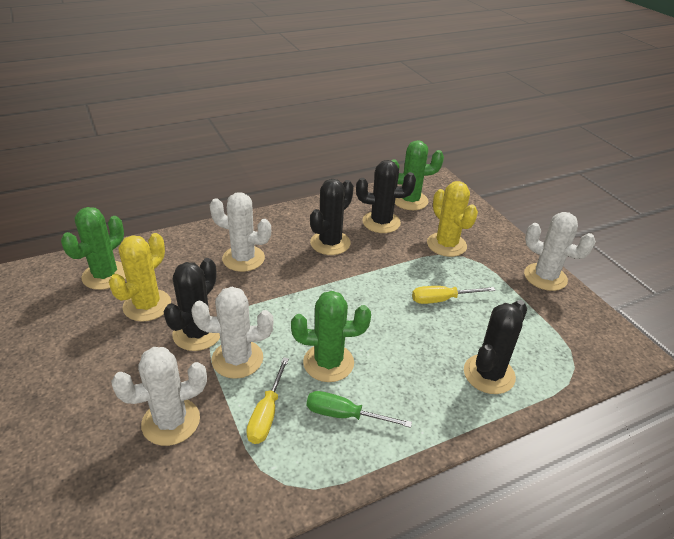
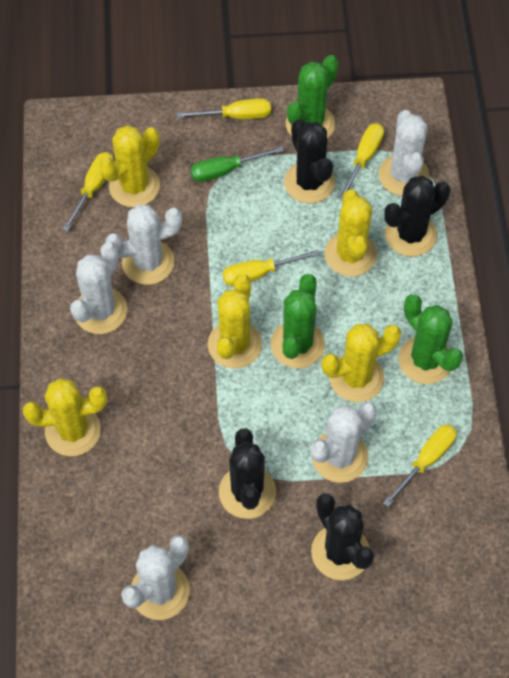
white cactus: [111,347,207,446] [191,287,273,379] [210,193,271,272] [524,212,596,291] = 4 -> [70,242,128,334] [105,205,182,285] [121,535,190,620] [310,402,377,483] [379,110,429,196] = 5
yellow cactus: [109,233,171,322] [427,181,478,257] = 2 -> [23,378,107,456] [99,125,160,207] [208,274,262,369] [321,324,401,402] [325,189,377,277] = 5
yellow screwdriver: [246,357,289,444] [412,286,496,304] = 2 -> [62,152,114,232] [177,98,271,119] [223,250,320,286] [339,123,384,200] [383,424,457,507] = 5

